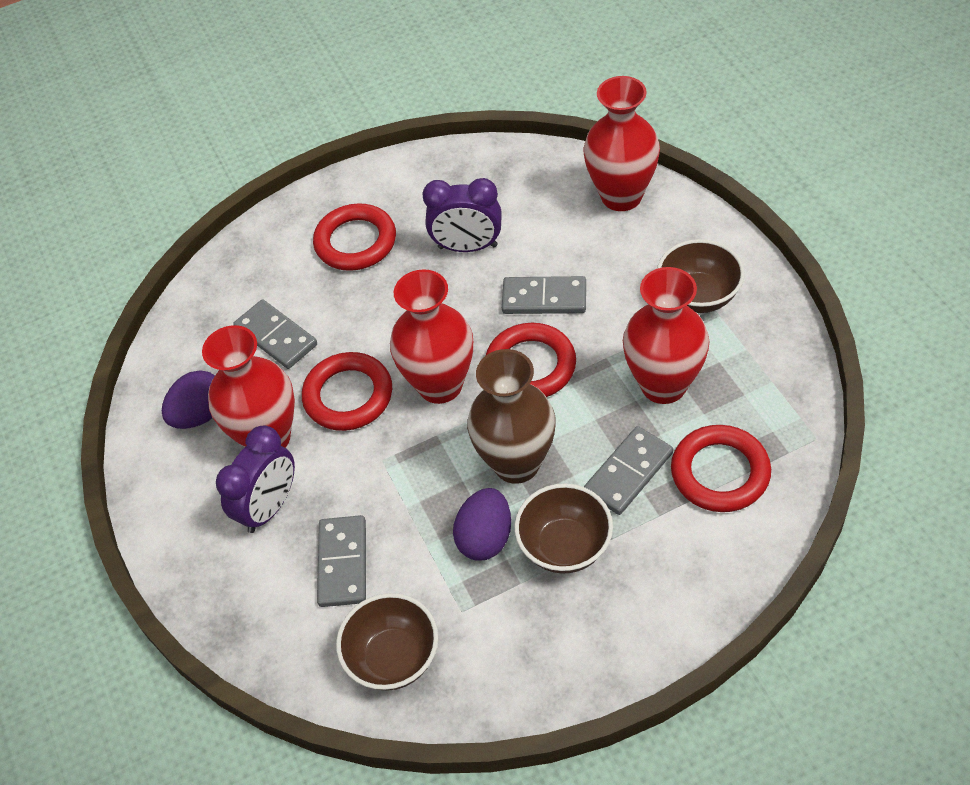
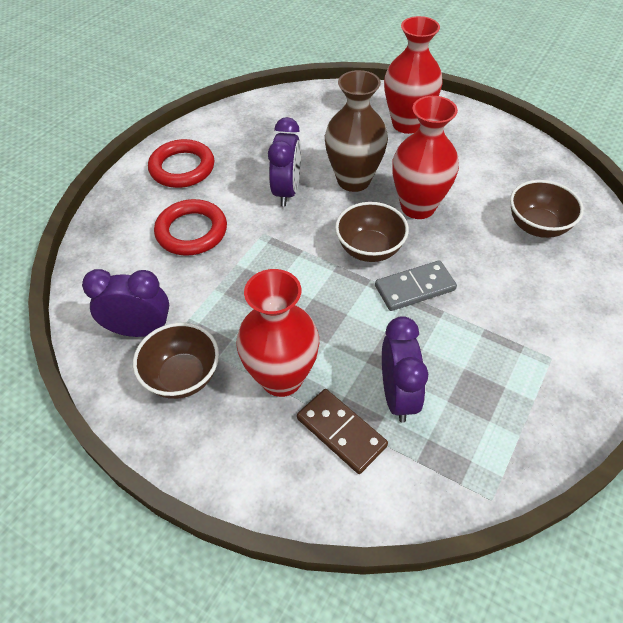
brown domino: none = 0 -> [297,389,388,474] = 1
grey domino: [233,299,317,369] [317,515,366,607] [502,276,586,314] [584,426,673,515] = 4 -> [375,260,457,311] = 1
purple clock: [216,426,295,533] [422,178,502,252] = 2 -> [82,269,169,337] [268,117,301,206] [382,316,428,423] = 3
purple egg: [162,370,215,429] [453,488,511,561] = 2 -> none = 0
red ring: [302,352,392,431] [313,203,396,271] [486,323,576,397] [671,425,771,512] = 4 -> [148,139,215,188] [154,199,227,256] = 2
red vase: [202,325,295,448] [390,269,473,404] [583,76,660,211] [623,267,709,404] = 4 -> [236,269,319,397] [384,16,443,134] [392,96,459,219] = 3

